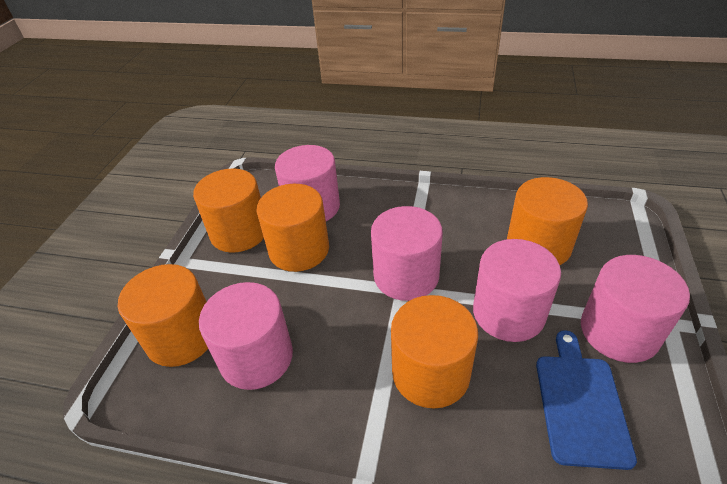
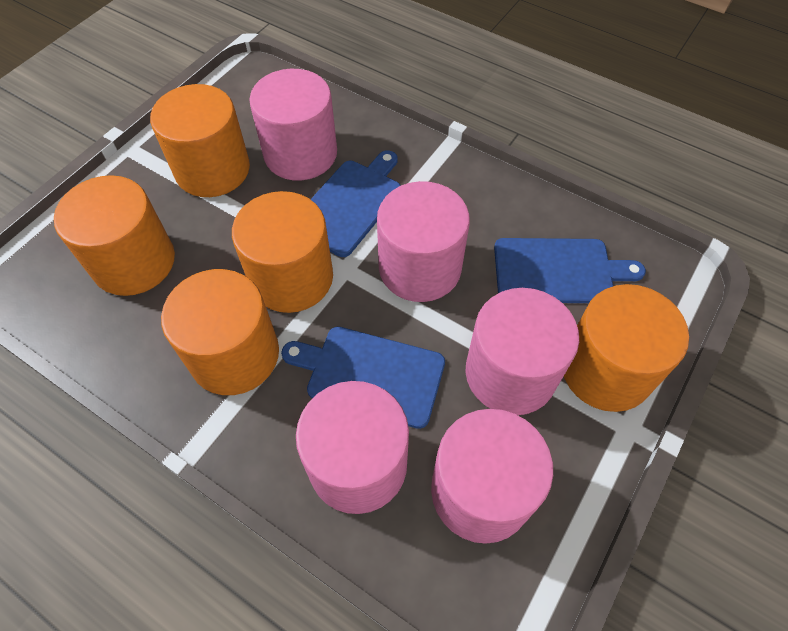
blue cutting board: [536,330,637,470] = 1 -> [281,327,445,429] [310,150,401,257] [494,238,646,303] = 3

